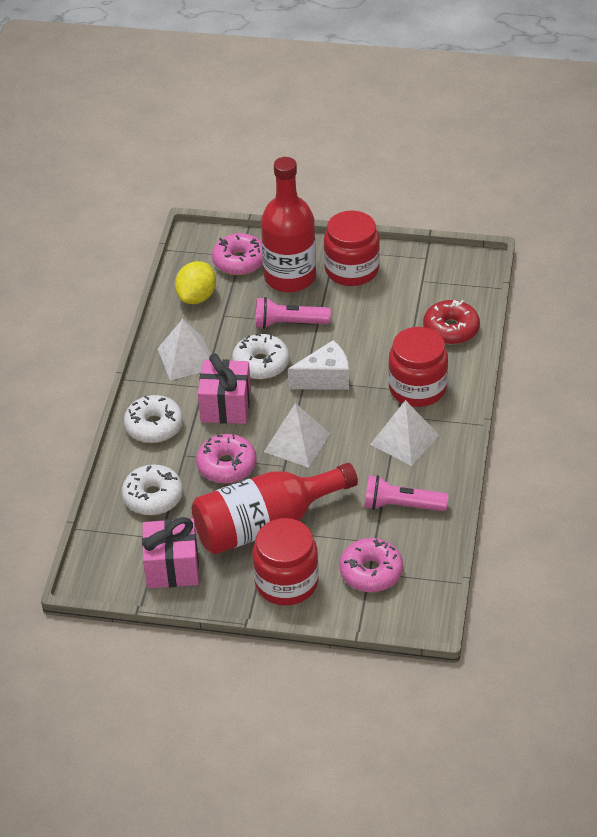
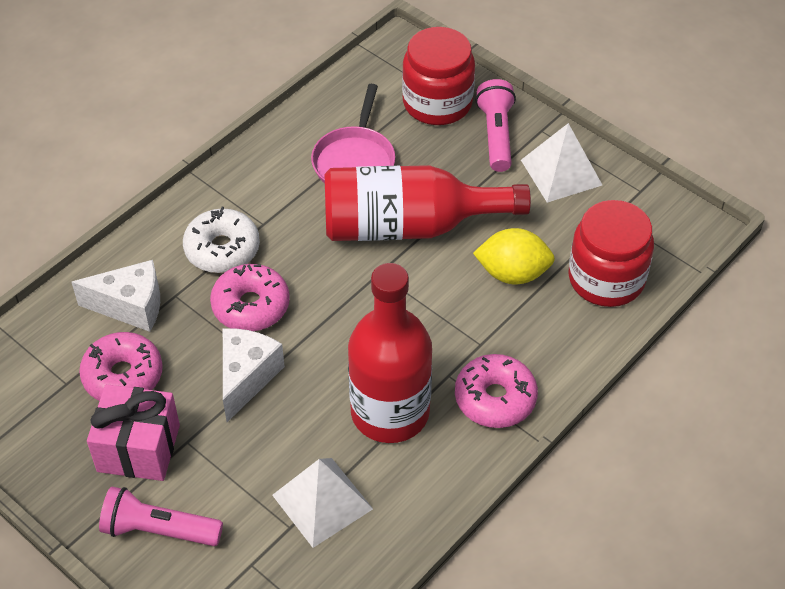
pink gift: [142,517,199,589] [198,354,251,424] = 2 -> [87,384,180,481] = 1
pink pan: none = 0 -> [311,84,395,183] = 1
red donut: [423,300,480,345] = 1 -> none = 0
red jar: [253,518,319,605] [324,211,380,286] [388,327,448,407] = 3 -> [402,27,475,125] [568,200,654,307] = 2
white cheese: [288,340,349,390] = 1 -> [71,260,160,332] [223,328,285,422] = 2
white donut: [122,464,183,515] [124,395,183,443] [232,333,289,380] = 3 -> [183,207,260,273] = 1
white pyramid: [157,319,211,380] [264,403,330,468] [370,400,439,466] = 3 -> [272,458,373,548] [521,123,602,203] = 2

